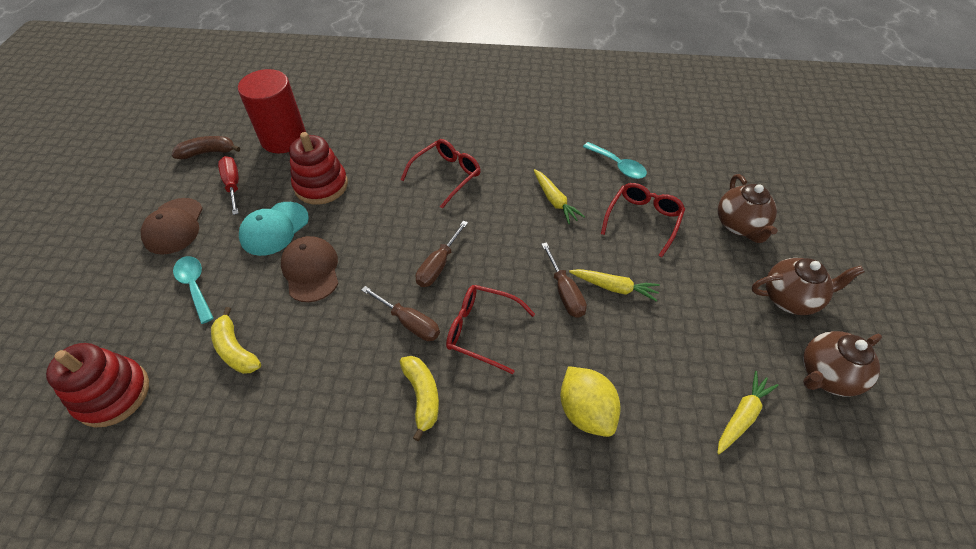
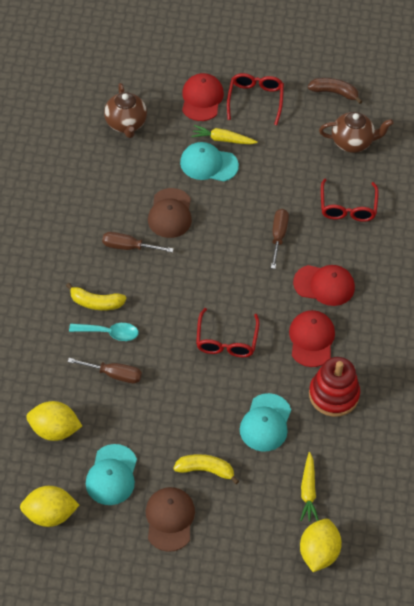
brown teapot: [718,174,778,243] [752,258,865,315] [803,331,882,397] = 3 -> [104,83,147,138] [319,112,393,153] = 2
red cap: none = 0 -> [182,73,224,121] [289,310,335,367] [293,265,355,306] = 3
red cylinder: [238,69,306,153] = 1 -> none = 0
red screwdriver: [218,156,239,215] = 1 -> none = 0
red stacking toy: [46,343,149,427] [289,132,348,205] = 2 -> [309,357,360,417] = 1
turquoise cap: [239,202,309,256] = 1 -> [86,444,137,505] [180,142,239,182] [240,393,291,452] = 3
turquoise spoon: [173,256,214,324] [583,142,647,179] = 2 -> [69,323,139,341] = 1
yellow carrot: [534,169,585,224] [569,269,660,302] [717,371,778,454] = 3 -> [191,125,258,144] [300,452,319,522] = 2
yellow lemon: [560,366,621,437] = 1 -> [20,486,79,527] [26,401,82,441] [300,519,342,572] = 3

